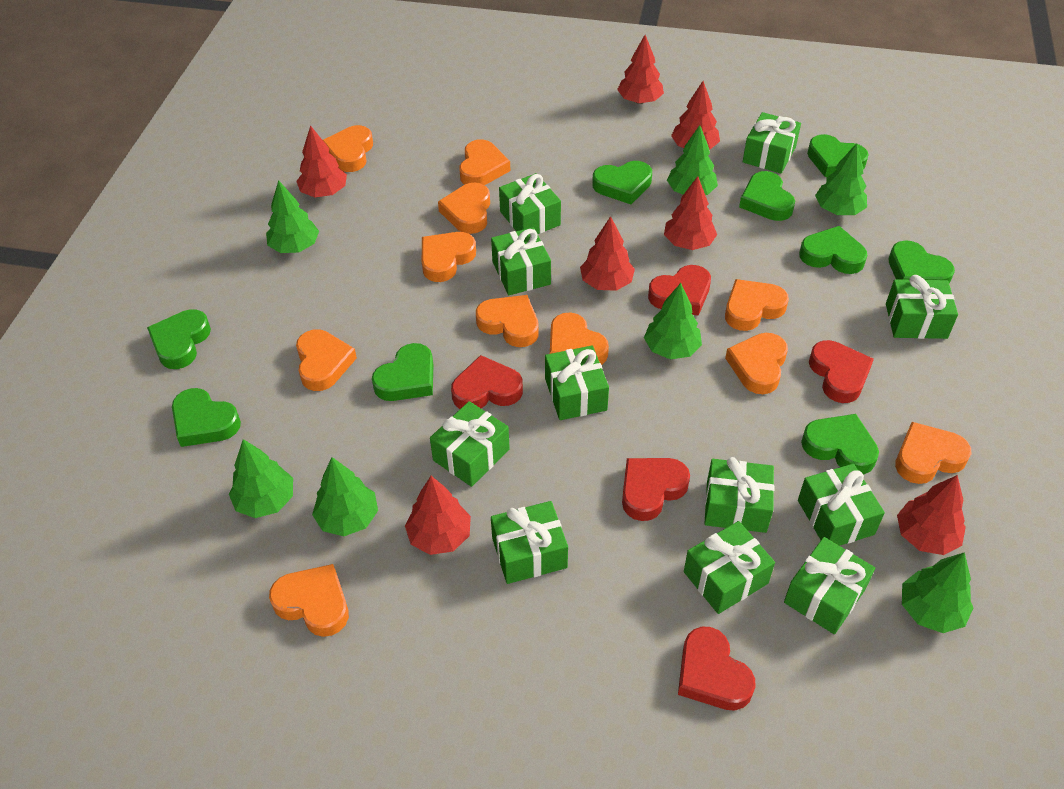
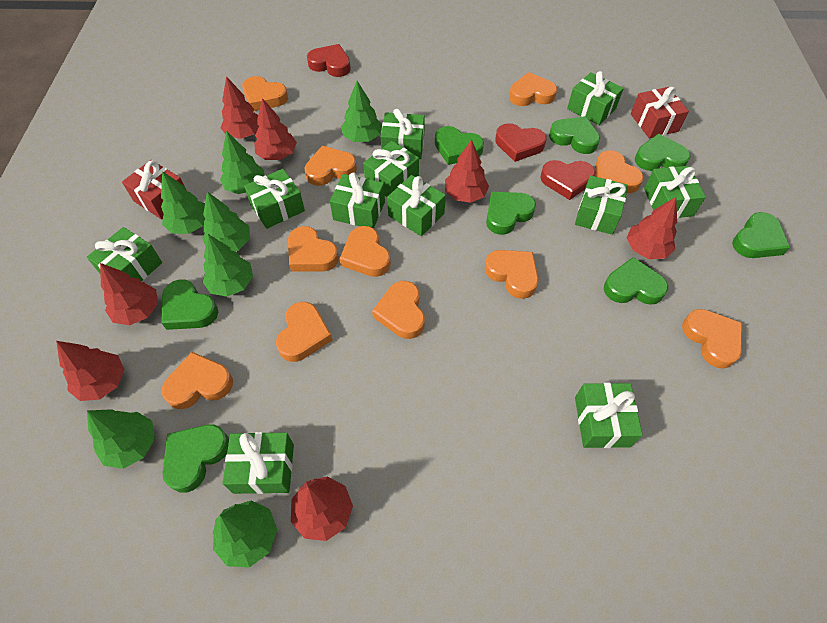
green heart: [147,309,211,369] [172,388,241,447] [372,343,433,401] [592,161,652,204] [739,171,795,221] [799,226,867,274] [801,414,879,475] [807,134,869,177] [889,240,955,284] = 9 -> [162,279,218,330] [163,424,229,493] [435,126,484,165] [486,192,536,235] [549,116,600,154] [604,257,668,305] [635,134,690,171] [732,212,790,258] = 8
red gift: none = 0 -> [122,160,187,220] [631,87,689,139] = 2
red heart: [451,355,523,409] [622,458,690,521] [648,265,711,316] [678,627,756,710] [809,340,874,403] = 5 -> [307,44,351,77] [495,123,547,162] [540,160,596,200] = 3

